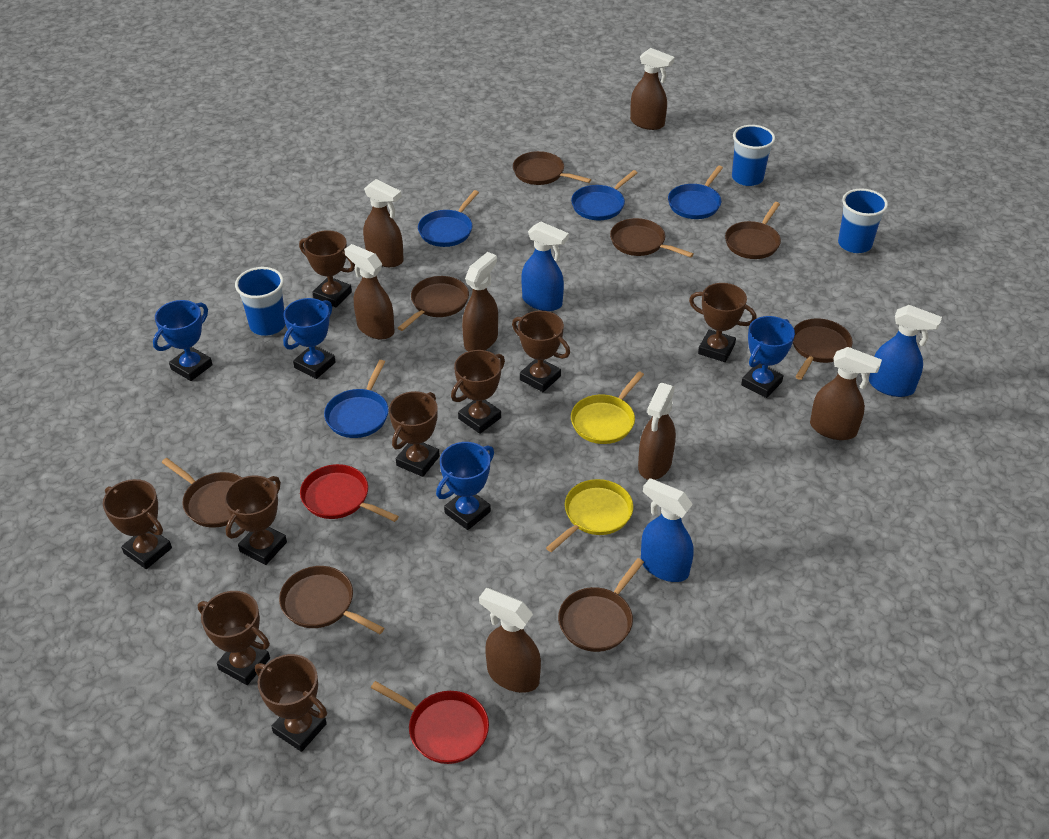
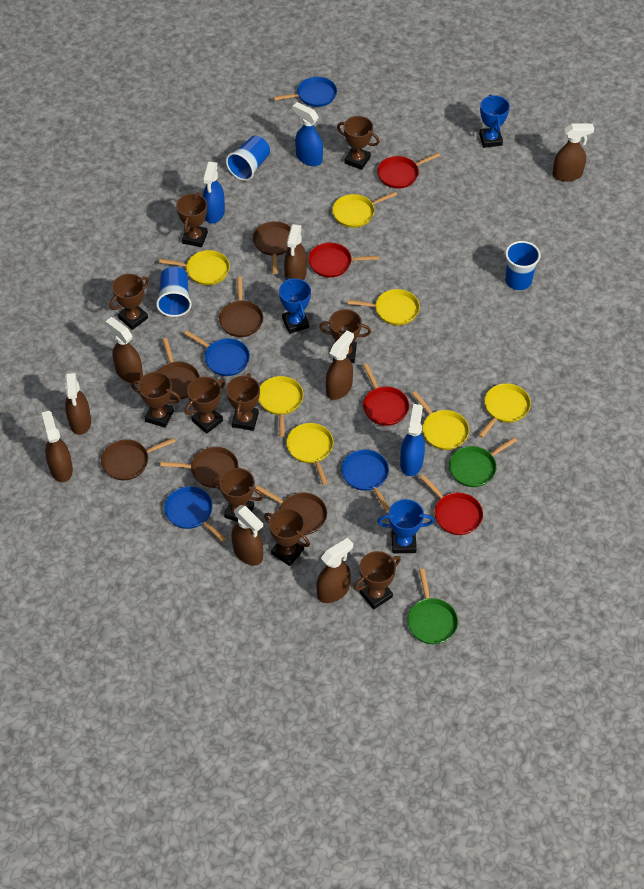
blue trophy: [153,300,213,381] [283,298,335,379] [436,442,494,530] [741,316,795,398] = 4 -> [279,278,311,334] [377,499,434,553] [479,94,510,148] = 3
brown pan: [162,458,242,528] [279,566,384,634] [398,276,469,331] [513,151,591,185] [558,558,644,652] [610,218,694,258] [725,202,781,259] [793,318,853,380] = 8 -> [101,438,176,480] [157,338,200,400] [160,447,238,488] [219,277,263,337] [253,221,291,274] [256,485,327,535] = 6
brown spray bottle: [344,244,394,339] [363,179,404,267] [462,252,498,351] [479,588,541,693] [630,48,675,130] [638,382,676,480] [810,347,882,440] = 7 -> [42,411,73,482] [65,372,91,435] [105,317,143,383] [231,505,263,565] [284,224,307,280] [316,538,353,603] [326,330,354,400] [553,124,594,181] = 8
brown trophy: [103,479,172,569] [198,591,270,685] [224,475,287,565] [255,654,327,752] [299,230,355,308] [389,391,440,477] [451,350,505,434] [512,311,570,392] [689,283,757,362] = 9 -> [109,274,149,330] [131,372,181,428] [176,192,208,247] [185,377,225,434] [212,468,264,522] [226,373,260,431] [264,508,310,566] [319,309,371,363] [337,116,380,170] [354,551,401,609] = 10
green pan: none = 0 -> [407,569,458,644] [449,437,517,487] = 2
red pan: [300,464,399,522] [371,681,489,764] = 2 -> [308,243,379,277] [363,364,409,426] [377,153,440,189] [420,475,483,535] = 4
yellow pan: [546,479,633,552] [571,371,644,444] = 2 -> [159,250,230,285] [259,376,303,437] [287,423,334,485] [332,191,397,228] [347,289,420,325] [412,391,469,450] [479,383,531,438] = 7

